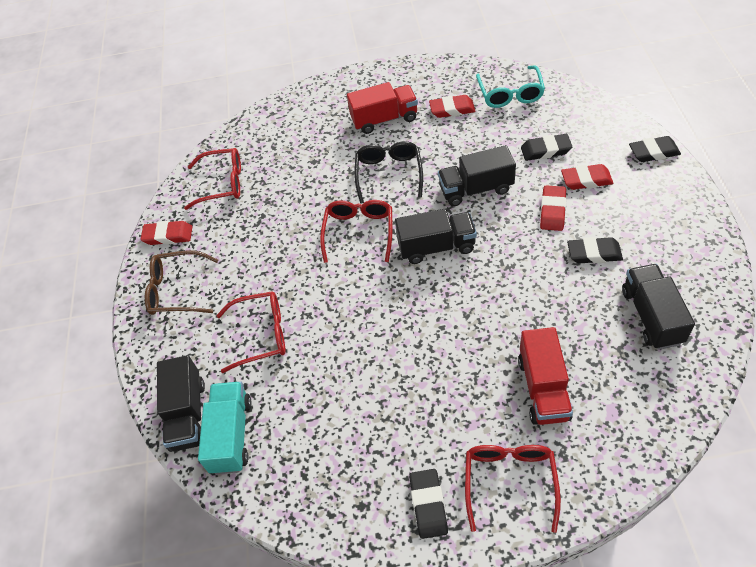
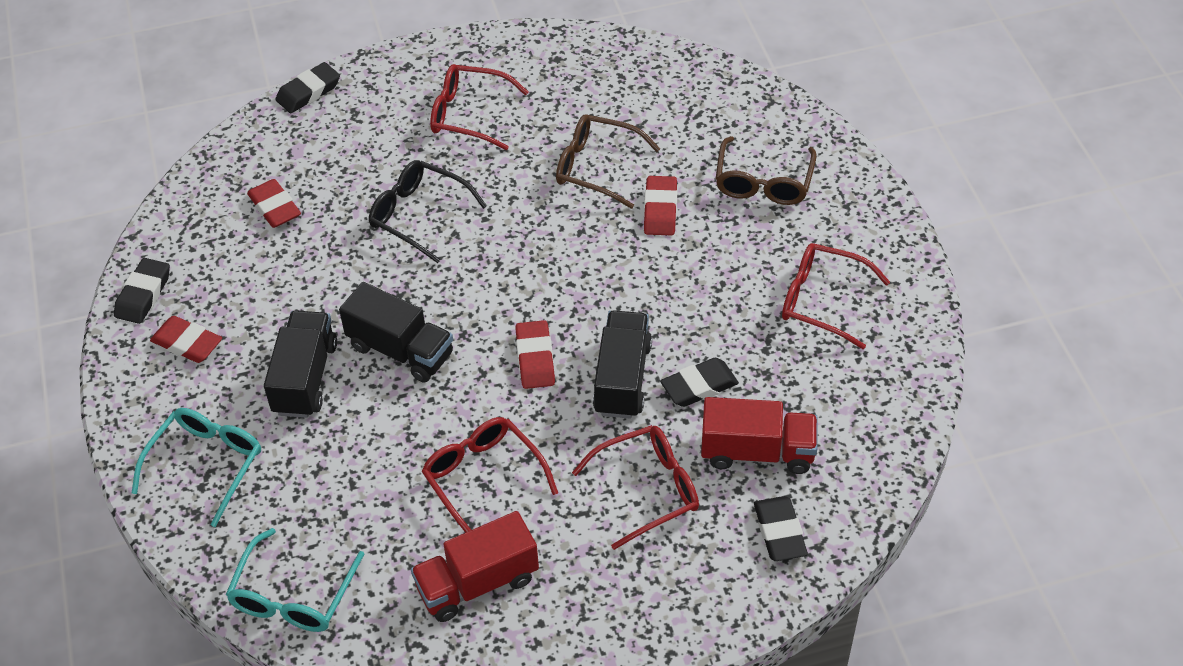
black truck: [157,355,205,452] [395,209,477,264] [438,145,516,206] [622,264,695,350] = 4 -> [264,311,337,418] [339,282,453,383] [593,310,652,419] = 3
brown glasses: [145,251,218,315] = 1 -> [556,114,660,209] [715,136,817,205] = 2
turquoise glasses: [476,66,545,108] = 1 -> [132,408,261,527] [226,528,364,632] = 2
turquoise truck: [198,381,252,474] = 1 -> none = 0

